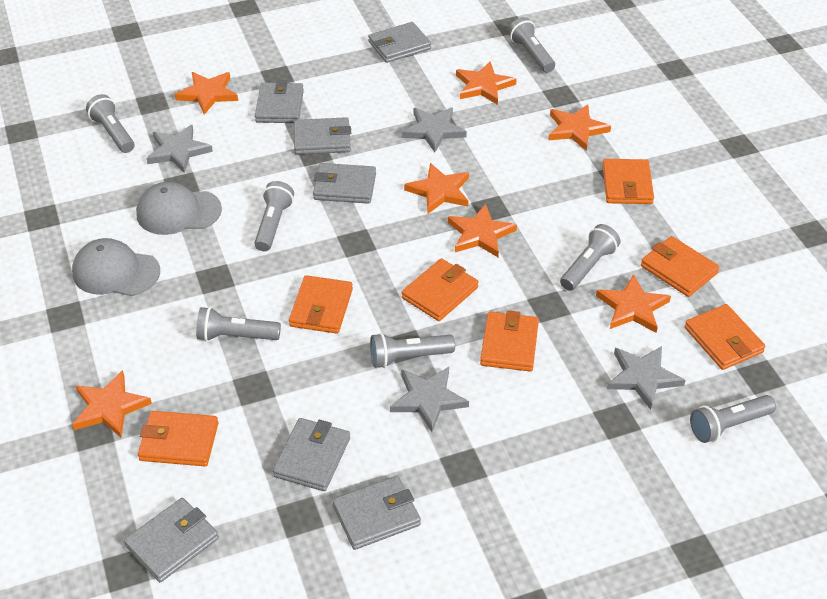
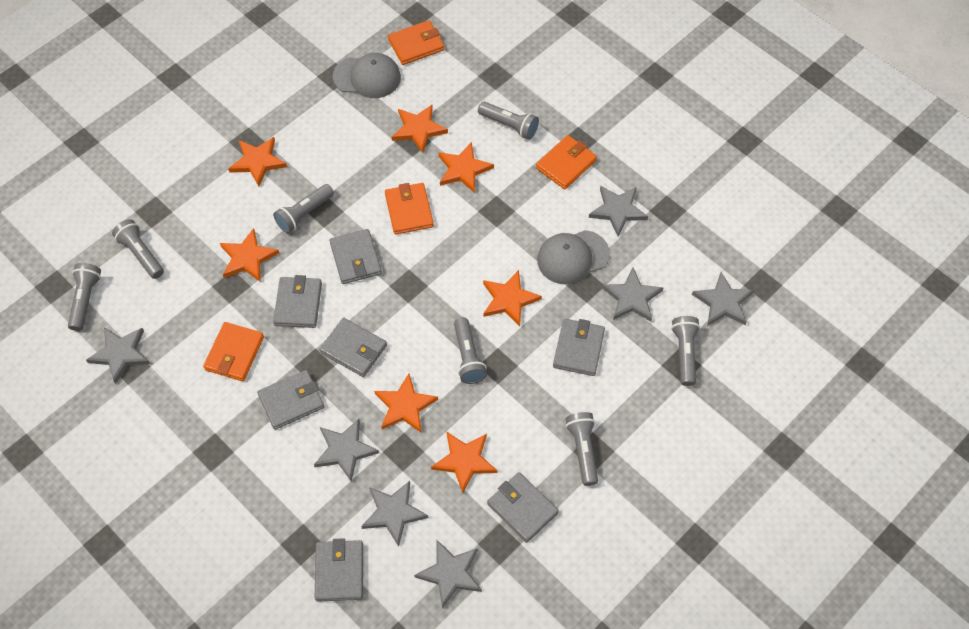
grey star: [146,125,213,173] [390,367,469,432] [402,108,467,153] [607,346,686,410] = 4 -> [86,327,150,384] [314,419,379,482] [361,481,428,547] [414,540,482,609] [589,185,648,236] [602,268,663,322] [692,272,754,326] = 7
orange wallet: [138,411,218,466] [289,275,353,334] [402,258,479,321] [480,310,539,372] [602,159,654,204] [641,236,720,297] [685,304,766,370] = 7 -> [203,322,264,381] [385,183,434,234] [388,20,444,65] [536,135,597,189] = 4

